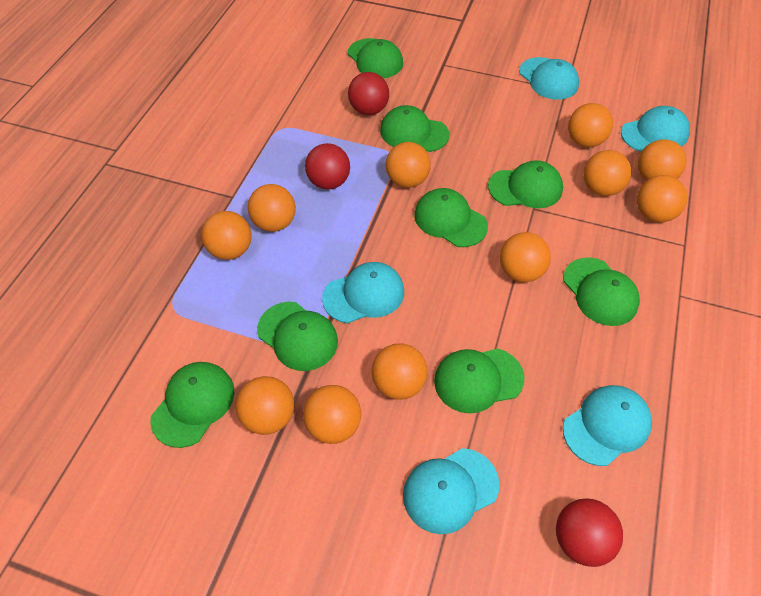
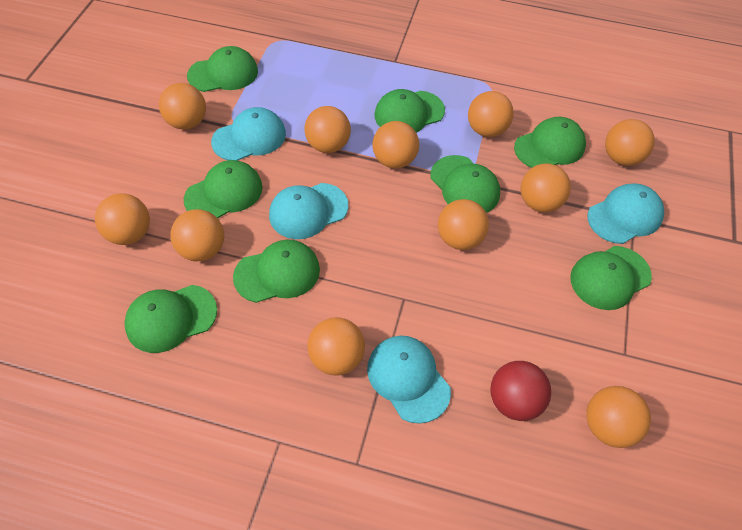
red ball: [305,143,350,189] [348,72,389,115] [556,498,623,567] = 3 -> [490,361,551,421] = 1
turquoise cap: [322,262,404,323] [403,448,500,534] [519,57,579,100] [563,385,652,466] [621,106,690,152] = 5 -> [211,107,286,161] [269,183,348,239] [367,336,451,424] [587,184,664,244] = 4

